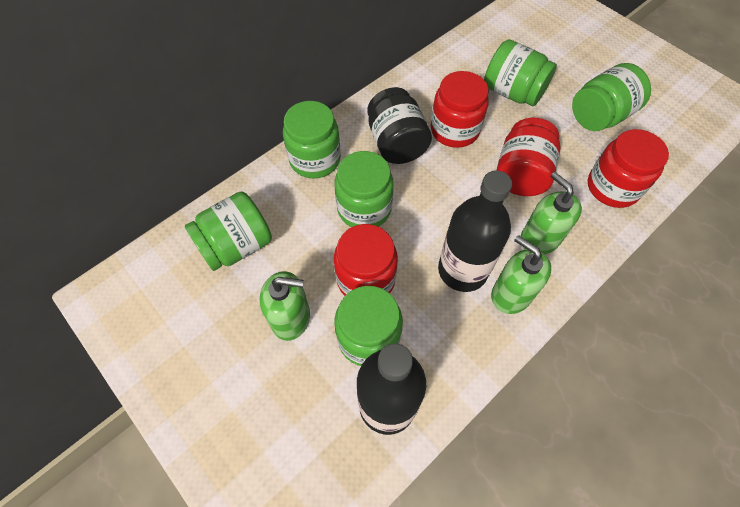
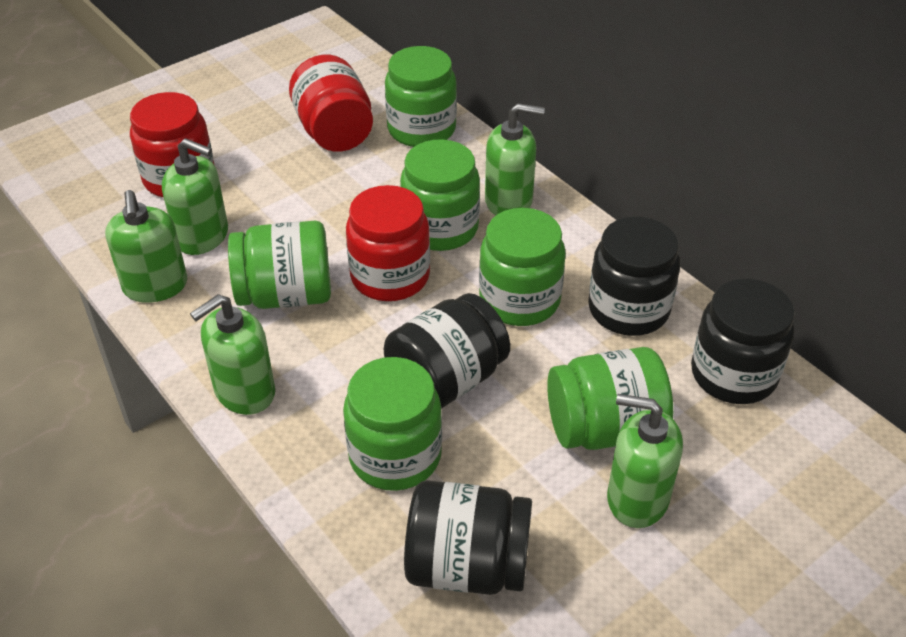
black bottle: [357,343,426,435] [438,170,512,292] = 2 -> none = 0
black jar: [367,87,432,164] = 1 -> [384,293,510,409] [404,480,532,595] [588,216,680,336] [691,279,795,404] = 4
green soap dispenser: [260,271,310,341] [491,235,551,314] [521,172,582,254] = 3 -> [105,190,187,303] [162,138,228,255] [190,294,275,415] [485,103,545,215] [607,394,683,528] = 5
red jar: [334,224,398,296] [430,71,488,148] [497,118,561,196] [588,129,669,208] = 4 -> [130,92,214,197] [289,55,373,152] [346,185,430,301] = 3

